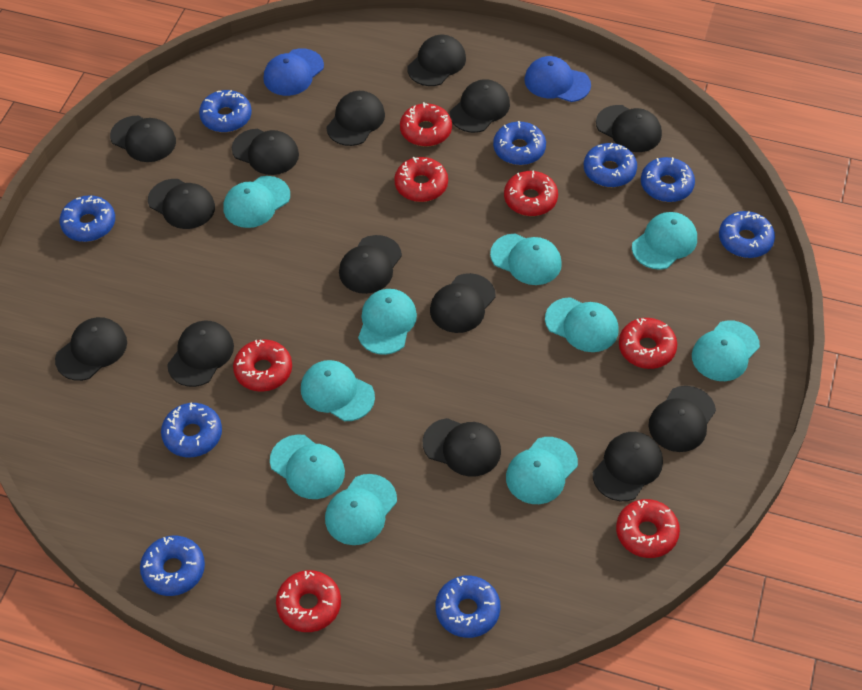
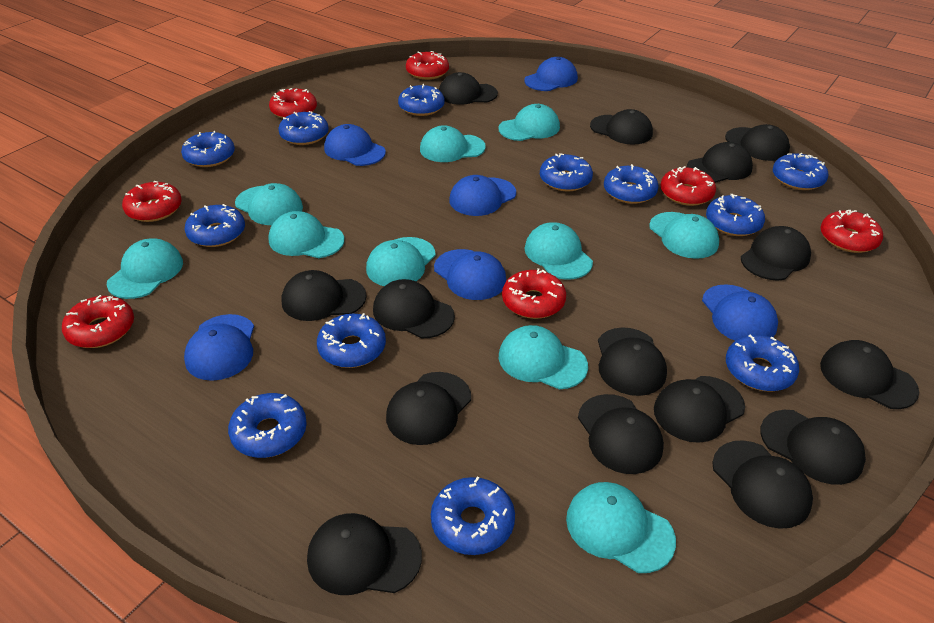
black cap: [55,317,127,381] [110,116,176,162] [148,179,215,229] [167,321,234,387] [232,129,299,175] [326,91,385,146] [339,235,402,294] [407,35,466,86] [423,418,501,476] [430,273,496,333] [450,79,510,133] [593,432,663,501] [596,105,662,152] [648,386,716,452] = 14 -> [282,270,367,321] [307,513,422,595] [373,279,455,338] [386,372,471,445] [439,72,498,105] [578,394,664,474] [590,109,653,145] [598,327,667,396] [654,376,745,443] [687,142,753,183] [712,440,813,529] [725,124,790,161] [741,226,811,281] [760,410,866,485] [820,340,919,409] = 15
blue cap: [263,48,324,96] [524,56,591,102] = 2 -> [184,314,254,381] [324,124,386,166] [434,249,506,300] [449,175,516,216] [524,57,578,91] [702,284,778,341] = 6
blue donut: [60,195,115,242] [140,536,205,596] [161,402,222,457] [199,90,252,133] [435,575,501,638] [493,121,546,165] [584,143,637,187] [641,157,695,202] [719,211,775,258] = 9 -> [181,131,235,167] [185,204,245,247] [228,393,307,458] [278,111,329,145] [317,313,386,368] [398,84,445,116] [431,477,515,555] [540,153,593,192] [604,164,659,204] [706,194,765,236] [726,335,799,392] [772,153,828,190] = 12

